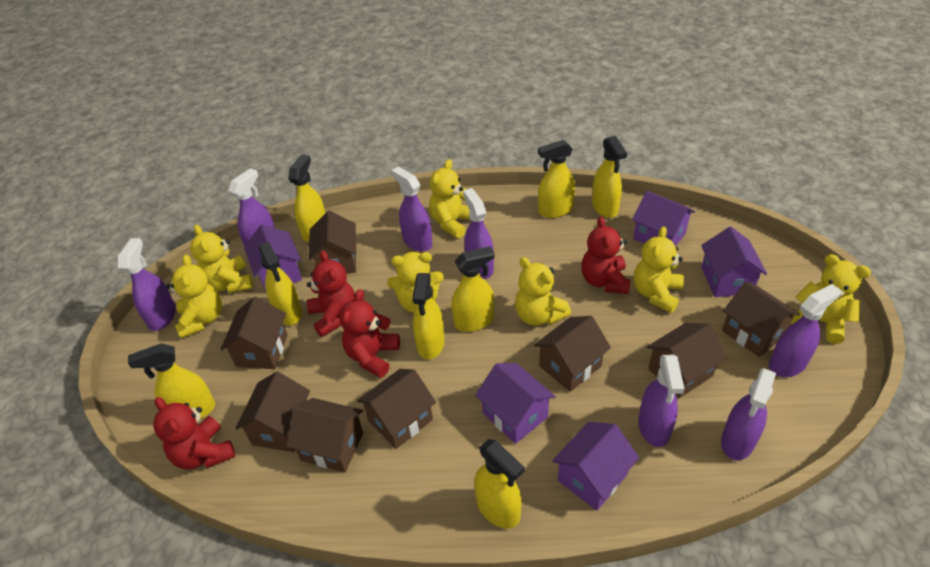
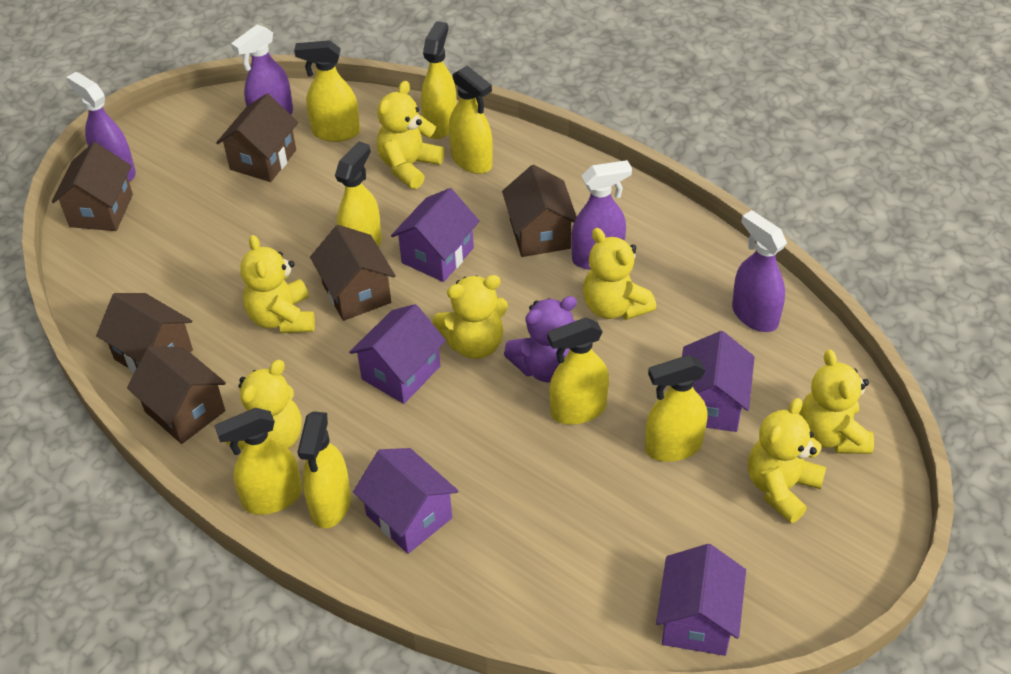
brown house: [220,297,288,369] [235,372,310,452] [286,398,363,472] [308,211,356,274] [357,369,436,449] [534,316,611,392] [647,323,727,398] [722,282,800,357] = 8 -> [52,142,133,231] [96,293,193,373] [127,346,226,444] [216,94,298,182] [310,225,396,321] [502,165,577,257] = 6
purple spray bottle: [118,238,176,331] [228,168,275,246] [391,167,433,252] [463,188,494,279] [638,355,684,447] [721,368,776,461] [769,284,841,377] = 7 -> [66,72,136,182] [231,24,293,115] [571,160,632,270] [732,210,787,332] = 4
purple teddy bear: none = 0 -> [504,296,577,382] = 1
red teddy bear: [153,397,235,470] [307,251,355,337] [340,289,400,378] [581,216,630,294] = 4 -> none = 0

